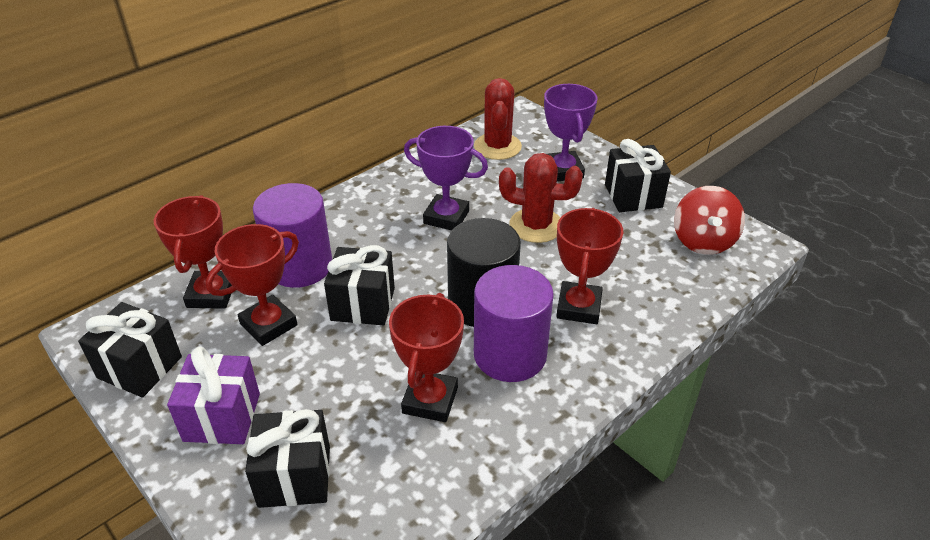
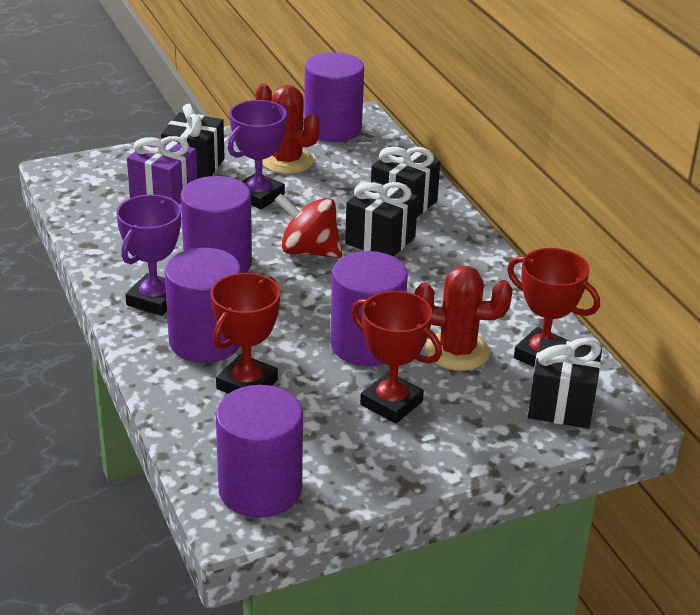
black cylinder: [447,218,521,327] = 1 -> none = 0
purple cylinder: [253,183,332,288] [474,265,554,382] = 2 -> [165,248,241,363] [181,176,252,273] [216,385,303,518] [304,52,364,142] [330,251,408,366] = 5
red trophy: [154,195,232,309] [205,224,299,346] [389,293,464,422] [556,208,623,324] = 4 -> [210,273,280,394] [352,291,442,424] [507,248,600,367] = 3

